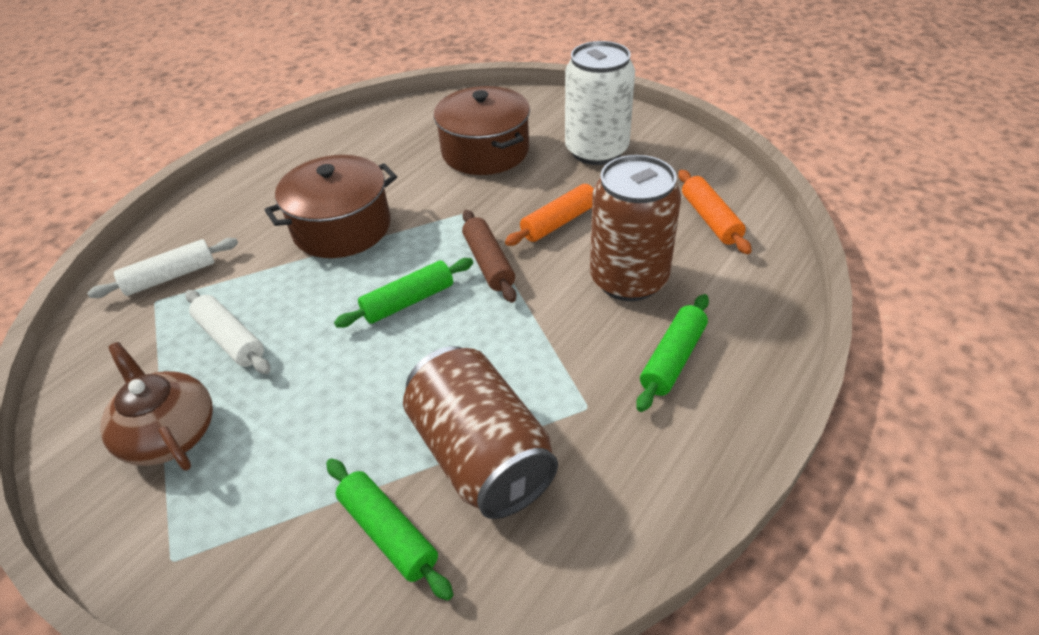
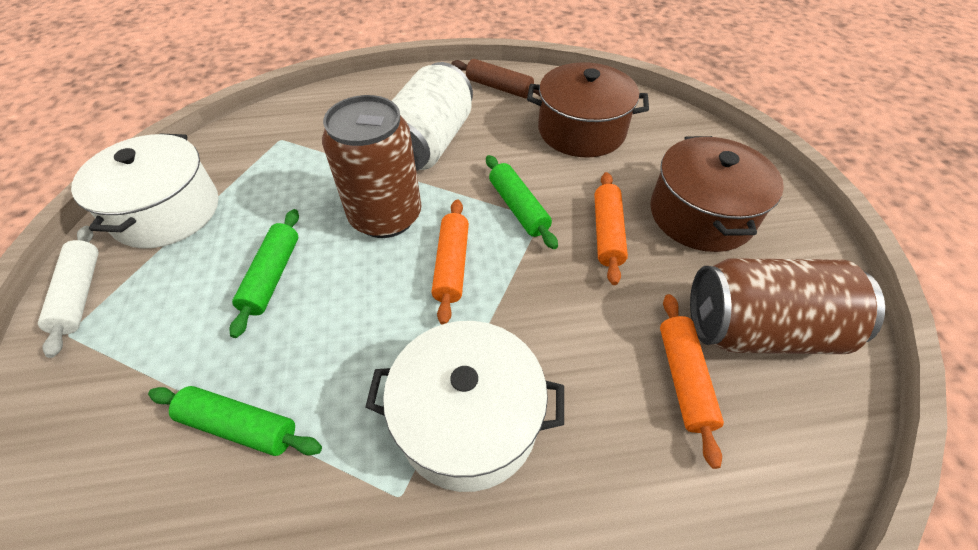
brown teapot: [100,342,213,470] = 1 -> none = 0
orange rolling pin: [505,184,594,246] [678,170,752,254] = 2 -> [431,199,469,325] [594,172,628,285] [660,294,724,469] = 3
white pot: none = 0 -> [71,133,218,248] [365,321,564,492] = 2
white rolling pin: [87,238,238,298] [185,290,271,374] = 2 -> [38,226,99,358] = 1

